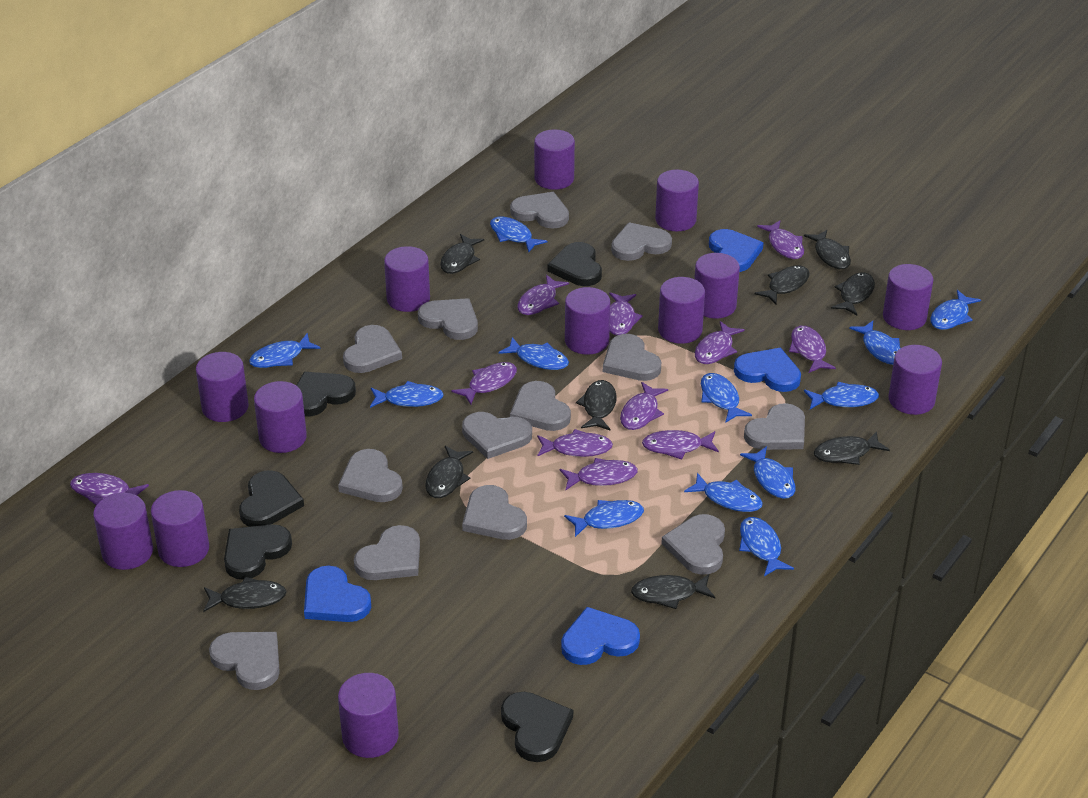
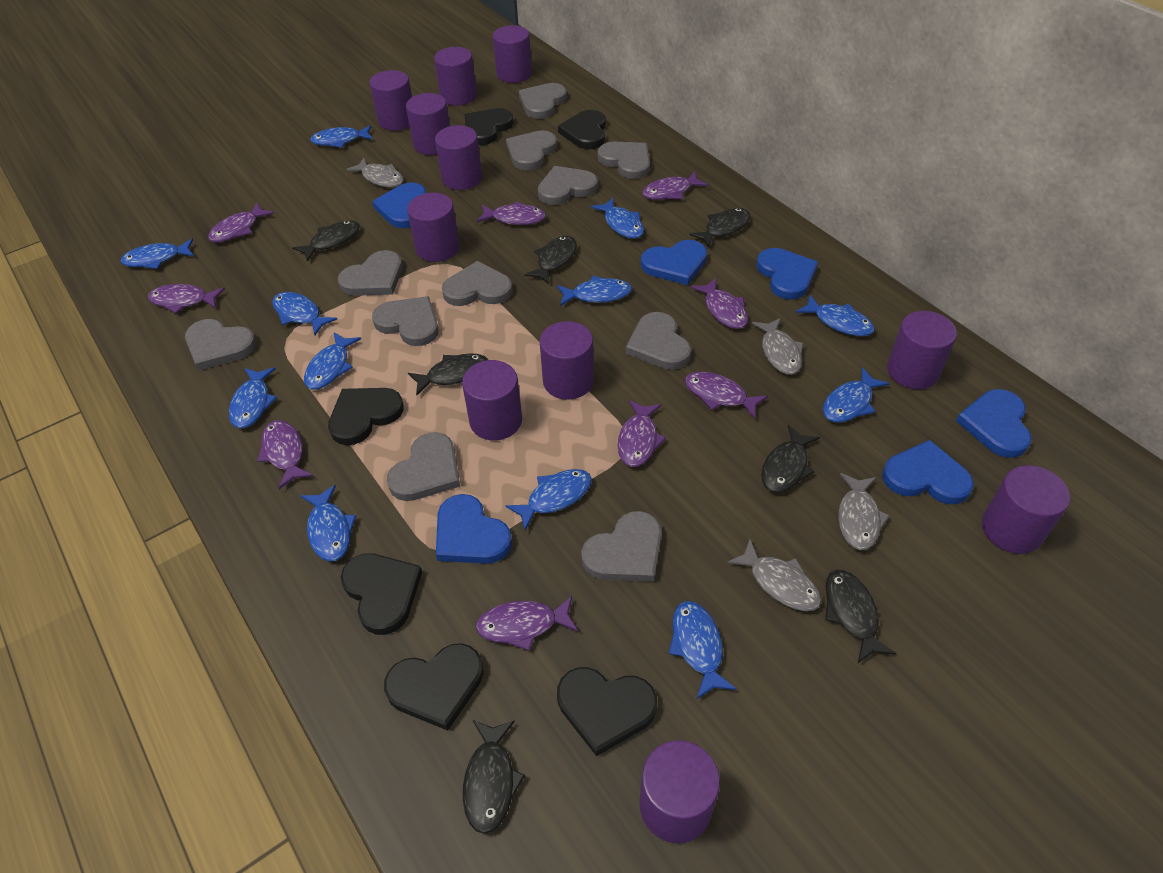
black fish: [203,577,287,612] [425,446,473,498] [440,234,484,274] [576,380,616,430] [631,574,715,609] [754,265,810,304] [804,230,851,269] [814,431,890,465] [831,272,875,315] = 9 -> [292,220,360,262] [408,353,488,395] [463,720,525,834] [524,236,577,284] [689,208,751,247] [761,425,820,493] [825,570,897,663] = 7
black heart: [224,524,292,580] [239,470,304,527] [296,372,356,417] [501,692,573,762] [547,242,602,286] = 5 -> [328,388,404,445] [341,553,422,635] [384,643,484,731] [464,108,513,145] [557,667,657,756] [558,110,606,149] = 6
blue heart: [304,566,371,622] [561,607,640,665] [709,229,764,272] [734,348,801,392] = 4 -> [372,182,426,228] [436,494,512,564] [641,240,707,285] [756,248,818,300] [882,440,974,504] [956,389,1032,458] = 6
grey fish: none = 0 -> [346,158,404,188] [727,539,822,611] [752,318,803,375] [838,473,890,550] = 4
grey heart: [209,632,280,690] [338,449,403,502] [343,325,402,373] [354,525,420,580] [418,298,478,340] [462,412,532,459] [462,485,527,540] [510,192,569,229] [510,381,571,431] [603,334,661,381] [611,222,672,261] [661,514,725,575] [744,403,805,450] = 13 -> [185,319,256,370] [338,250,403,296] [372,296,439,346] [387,432,460,501] [442,261,513,306] [506,130,557,170] [519,83,567,119] [538,166,598,205] [581,511,662,582] [598,142,650,179] [626,312,691,370] = 11
purple cylinder: [93,493,153,570] [151,490,209,567] [196,352,249,422] [254,381,307,453] [338,673,399,758] [384,246,430,312] [534,130,575,190] [565,287,610,355] [655,170,699,231] [658,277,705,344] [694,253,740,318] [883,264,933,330] [888,345,942,415] = 13 -> [370,70,412,131] [406,93,450,155] [407,193,460,262] [434,47,477,106] [435,125,482,190] [462,360,522,440] [493,25,532,83] [540,321,594,400] [640,740,720,843] [887,311,957,389] [982,465,1070,554] = 11
purple fish: [70,473,149,505] [451,362,517,405] [517,275,569,315] [537,429,613,457] [560,458,638,490] [609,292,643,335] [620,382,668,430] [642,430,719,460] [695,321,745,364] [757,220,804,259] [789,326,836,373] = 11 -> [148,284,225,313] [208,203,274,242] [257,420,313,489] [476,596,578,651] [477,202,546,225] [617,400,666,467] [642,171,708,200] [685,372,768,419] [691,278,748,329] = 9

